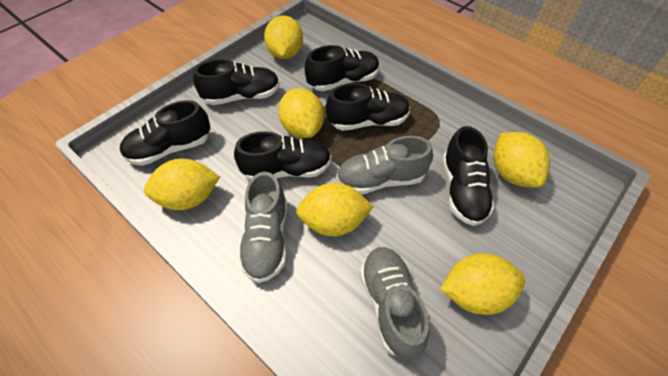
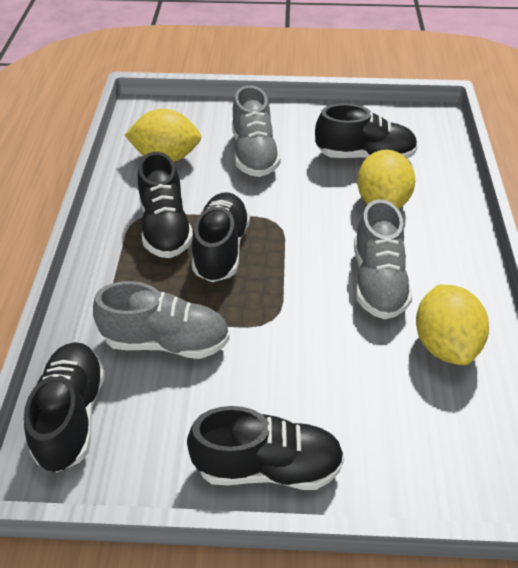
black shoe: [120,100,210,166] [193,59,280,105] [234,131,331,180] [304,45,380,91] [326,83,410,131] [443,126,495,226] = 6 -> [24,342,105,472] [138,152,193,258] [187,406,344,490] [192,192,250,282] [315,104,418,159] = 5
yellow lemon: [144,159,220,210] [264,15,303,59] [278,88,324,138] [296,183,373,236] [440,253,525,315] [493,132,550,188] = 6 -> [125,109,201,162] [357,150,415,209] [416,285,489,365] = 3

